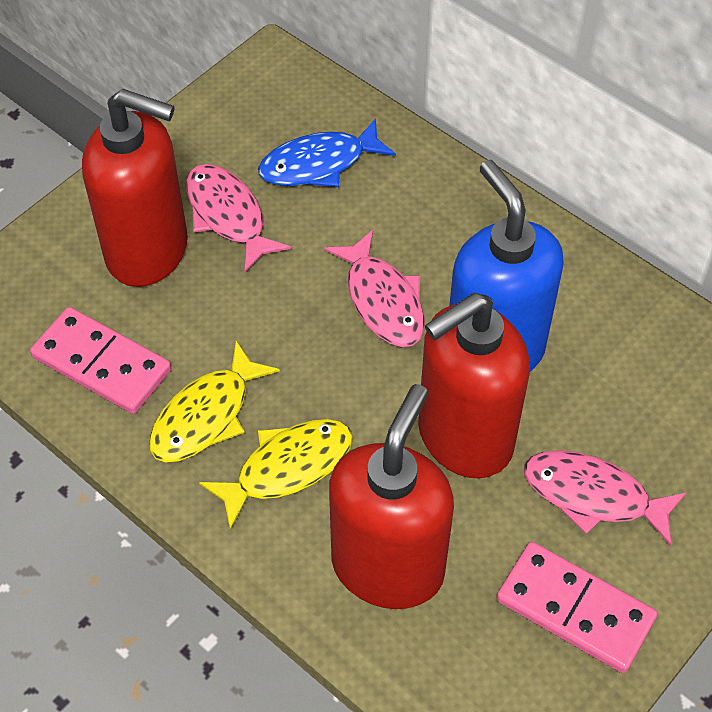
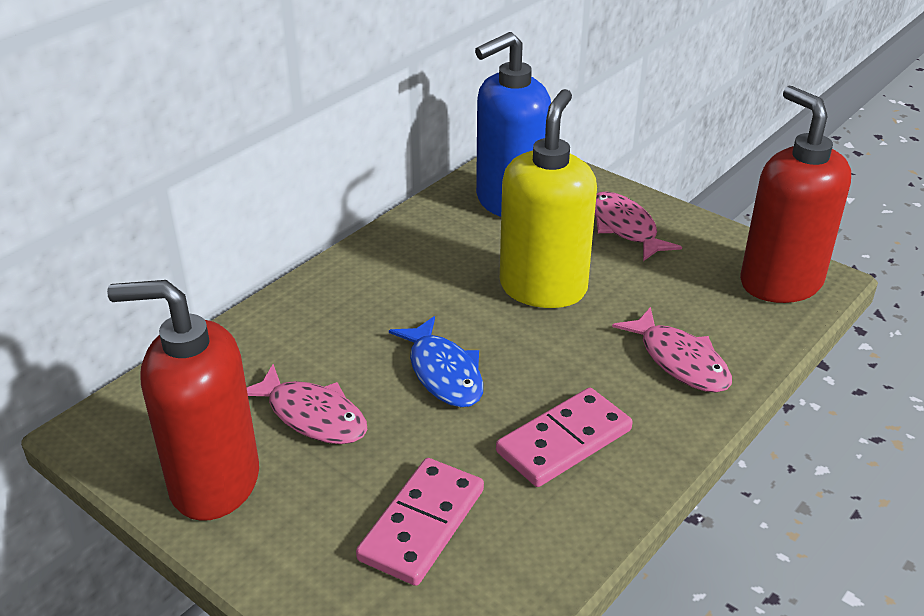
red soap dispenser: [82,89,188,287] [329,384,454,609] [418,293,530,479] = 3 -> [107,280,259,521] [740,86,851,303] = 2
yellow fish: [149,341,280,463] [199,419,353,530] = 2 -> none = 0
yellow soap dispenser: none = 0 -> [500,89,597,308] = 1

